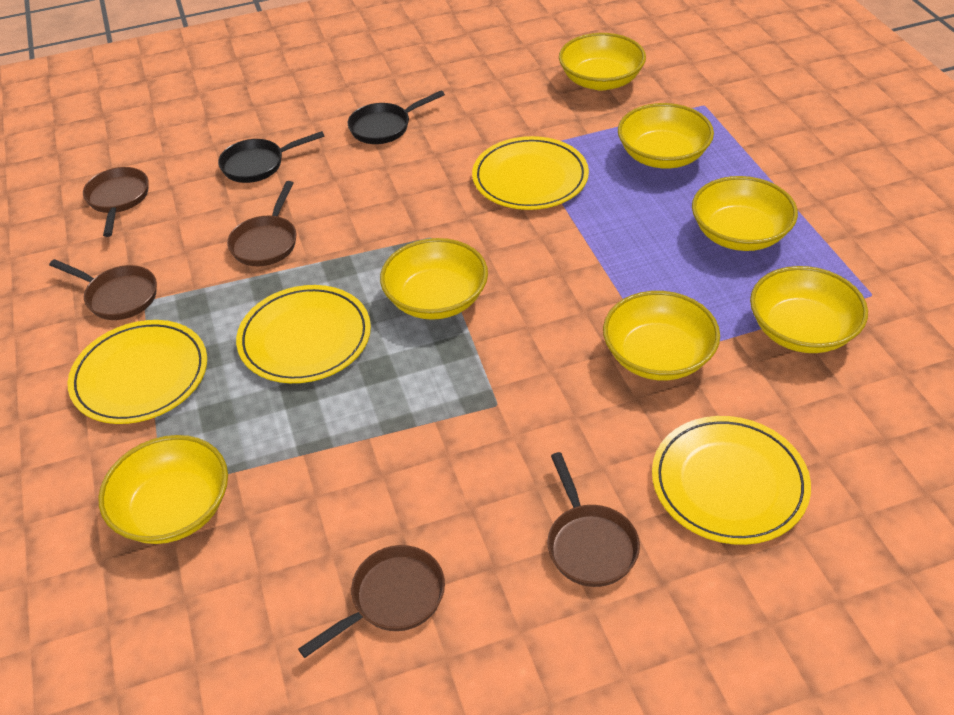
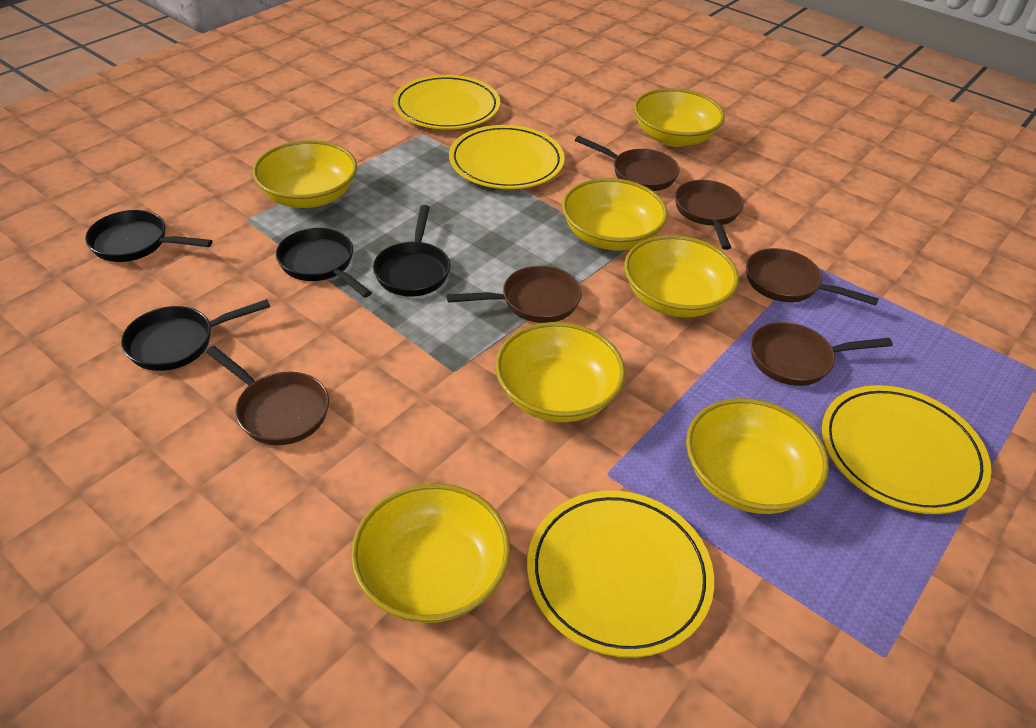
black pan: [218,131,325,183] [348,90,445,144] = 2 -> [85,210,212,262] [121,299,270,371] [276,228,372,298] [373,205,450,296] = 4
brown pan: [49,259,157,320] [83,167,149,237] [227,181,297,266] [298,545,445,658] [547,452,640,587] = 5 -> [206,346,329,445] [447,266,582,323] [575,136,679,191] [675,180,744,250] [746,248,879,306] [751,322,893,386] = 6

